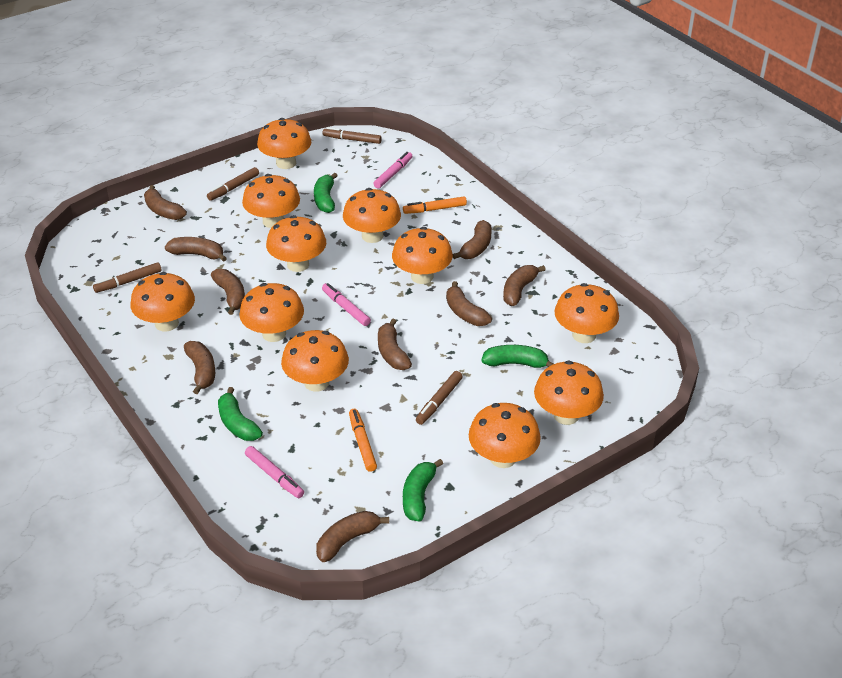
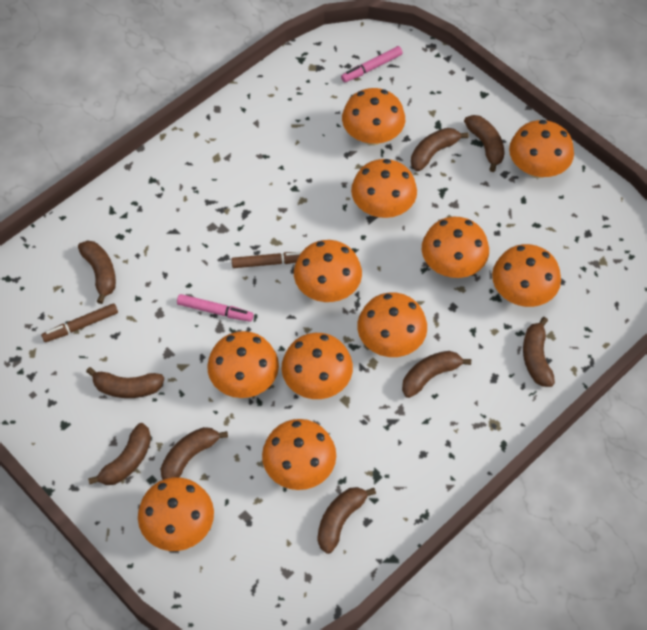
brown marker: [93,262,162,293] [207,167,259,201] [322,127,382,144] [416,371,463,425] = 4 -> [41,303,118,342] [231,252,301,268] = 2
green banana: [218,387,263,441] [314,172,338,213] [403,459,443,522] [482,345,553,368] = 4 -> none = 0
orange marker: [349,409,377,472] [403,197,467,214] = 2 -> none = 0
pink marker: [245,446,304,498] [322,283,371,326] [373,152,412,189] = 3 -> [177,294,253,322] [341,46,403,82] = 2

